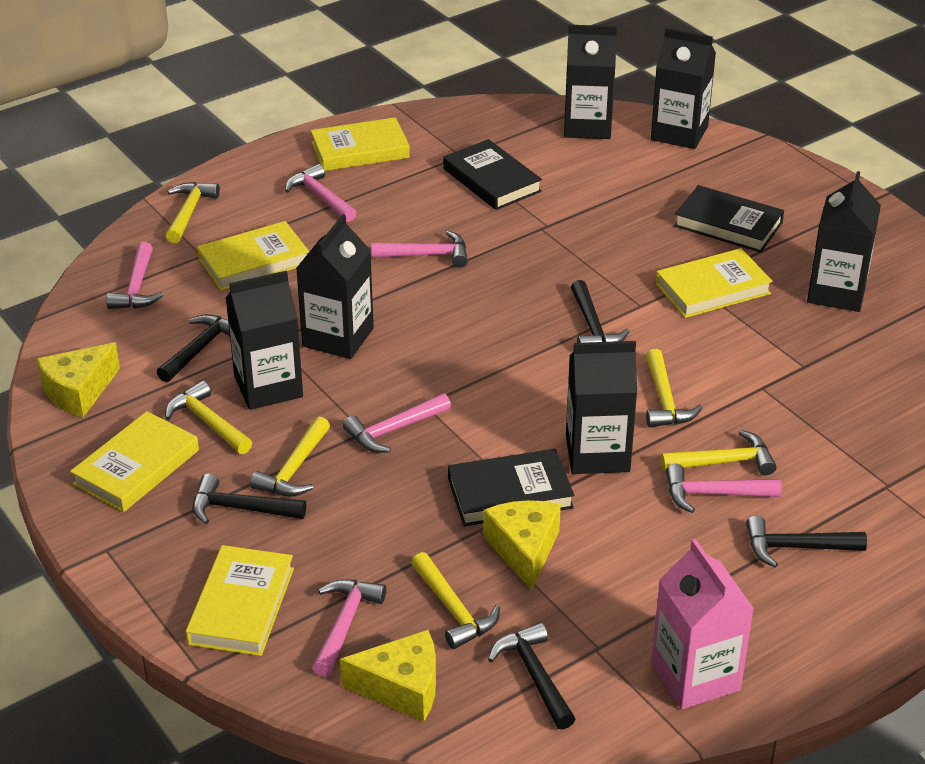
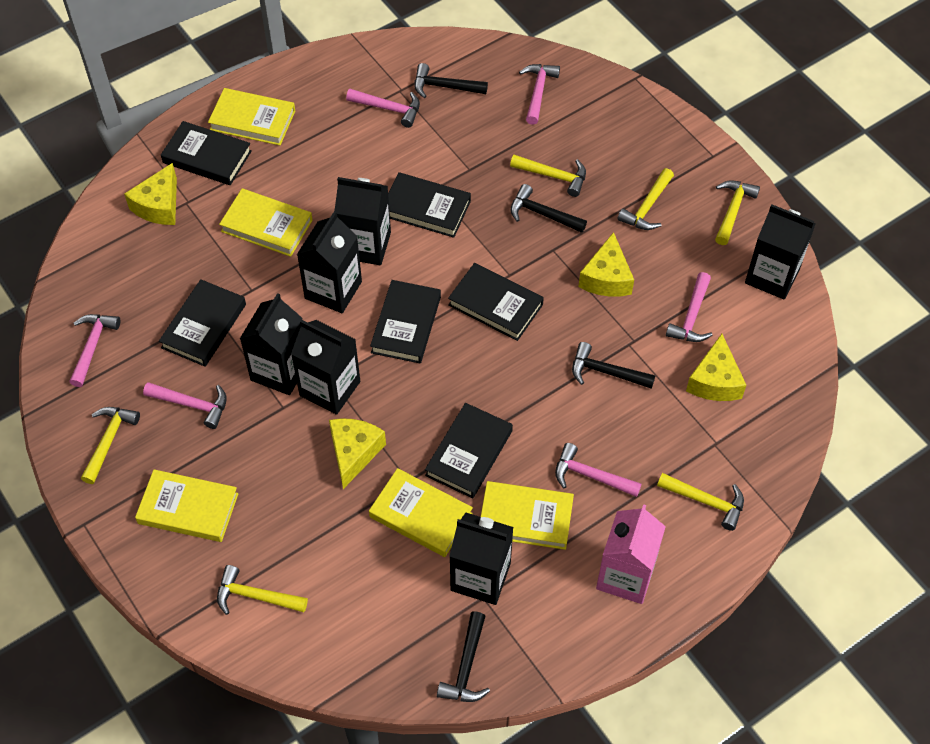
black book: [443,139,542,210] [448,449,574,526] [674,185,784,253] = 3 -> [159,279,246,367] [161,121,252,185] [370,280,441,363] [388,172,471,238] [425,403,513,498] [448,263,544,341] = 6
black hammer: [156,314,230,382] [193,473,306,524] [488,622,575,730] [571,280,630,343] [746,515,867,568] = 5 -> [414,63,488,98] [437,611,490,702] [511,184,587,233] [572,342,655,389] = 4
yellow cheese: [37,343,120,417] [340,630,436,722] [483,500,561,590] = 3 -> [124,163,177,225] [329,418,386,489] [578,232,634,297] [686,334,746,401] = 4

